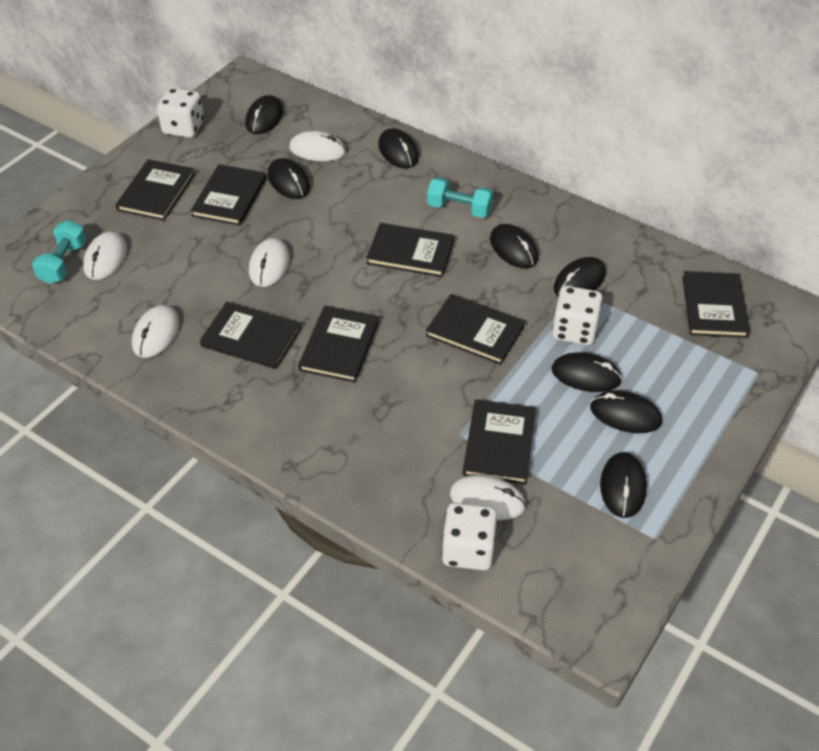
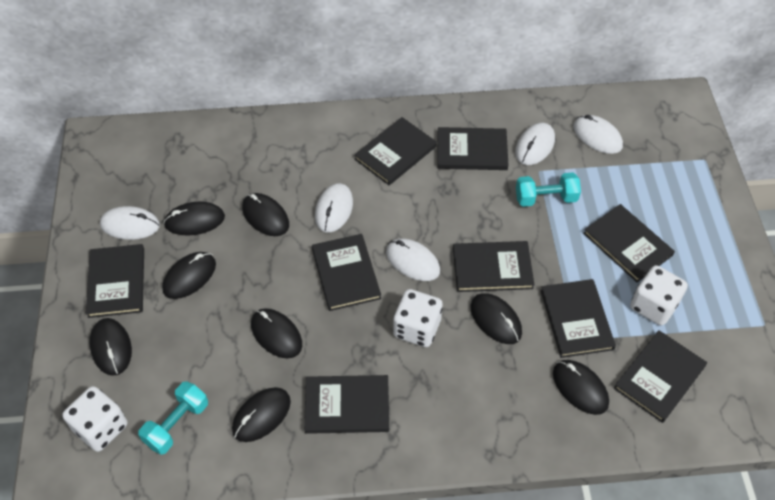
black book: [116,159,195,221] [191,164,266,226] [200,302,301,369] [298,306,379,382] [366,223,454,277] [426,294,525,365] [463,399,536,485] [682,271,750,338] = 8 -> [86,244,144,318] [304,375,389,434] [312,234,381,311] [354,117,437,185] [437,127,509,170] [453,241,535,292] [541,279,616,358] [583,204,675,282] [614,330,707,423] = 9

